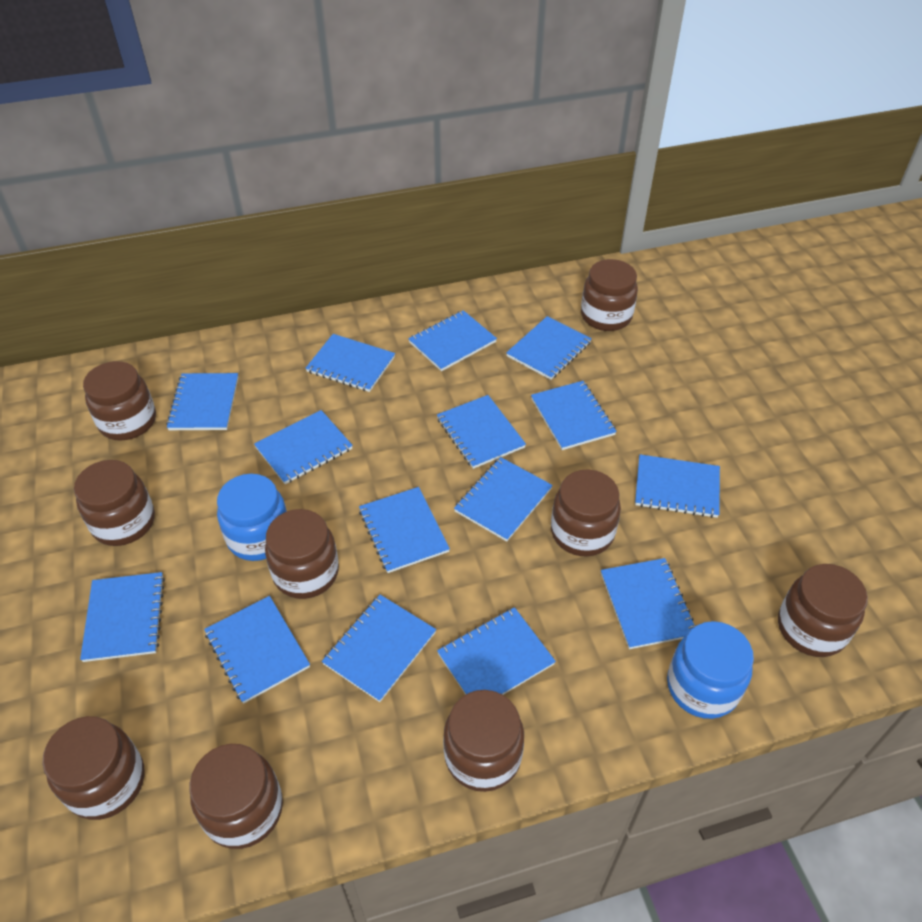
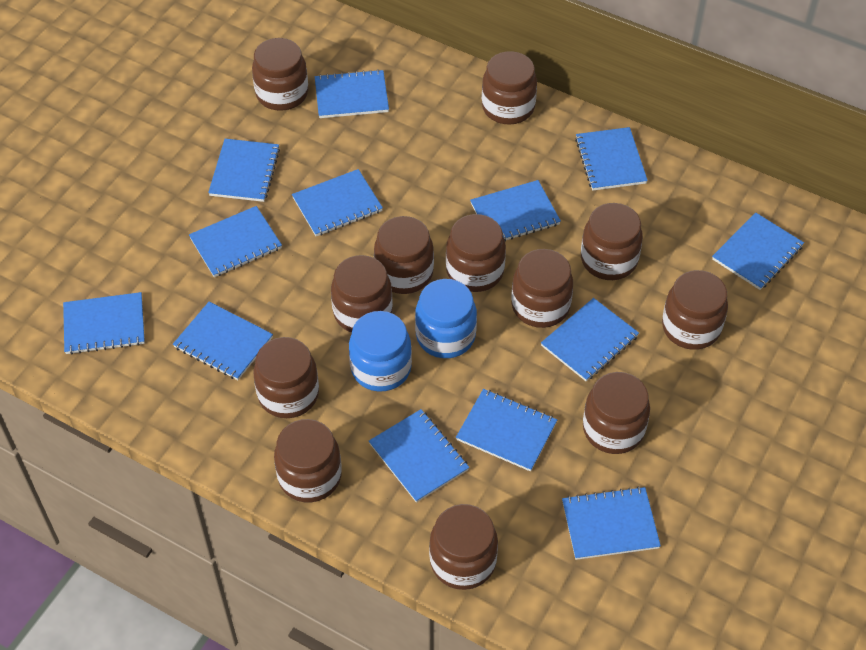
blue notebook: [80,572,165,662] [166,373,238,430] [204,596,310,704] [254,410,353,484] [305,334,395,392] [322,595,436,702] [359,487,450,573] [408,310,497,371] [437,395,526,469] [437,607,556,695] [454,457,553,542] [506,316,592,380] [531,381,617,450] [601,558,696,649] [635,454,720,518] = 15 -> [63,292,145,354] [173,302,273,380] [189,206,282,277] [208,139,280,202] [292,169,383,236] [315,69,389,118] [369,409,469,503] [456,389,557,472] [470,180,561,241] [541,298,639,381] [562,486,661,560] [575,127,648,191] [712,213,804,290] = 13
brown jar: [42,716,144,820] [74,460,155,546] [83,361,156,440] [190,744,283,849] [265,509,339,599] [443,690,524,792] [551,469,621,556] [581,259,638,331] [778,564,868,657] = 9 -> [252,38,308,111] [253,337,319,418] [274,419,342,502] [331,255,393,333] [374,216,434,294] [429,504,498,590] [446,214,506,292] [482,51,537,124] [511,249,573,328] [581,203,643,280] [583,372,650,454] [662,270,728,350] = 12

